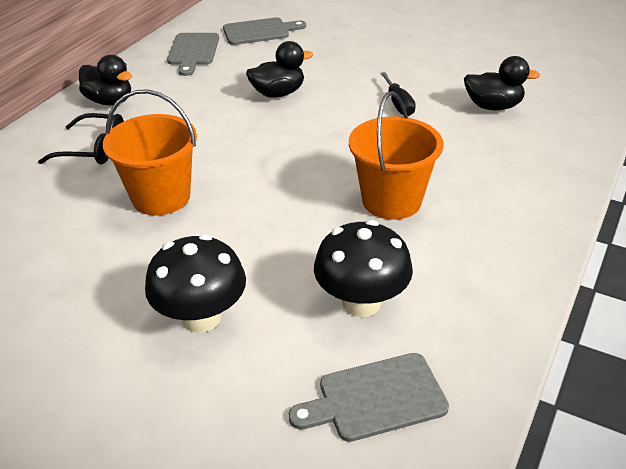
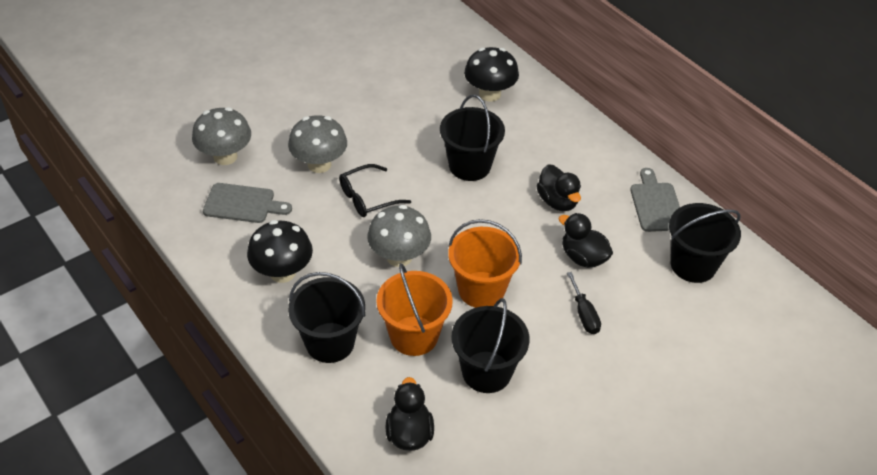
black bucket: none = 0 -> [288,272,365,363] [440,95,505,181] [451,298,530,393] [669,203,741,283] = 4
grey cutting board: [167,33,219,76] [223,17,306,45] [289,353,449,442] = 3 -> [203,183,292,223] [630,168,680,232] = 2
grey mushroom: none = 0 -> [192,107,251,165] [288,115,347,173] [367,205,431,267] = 3

